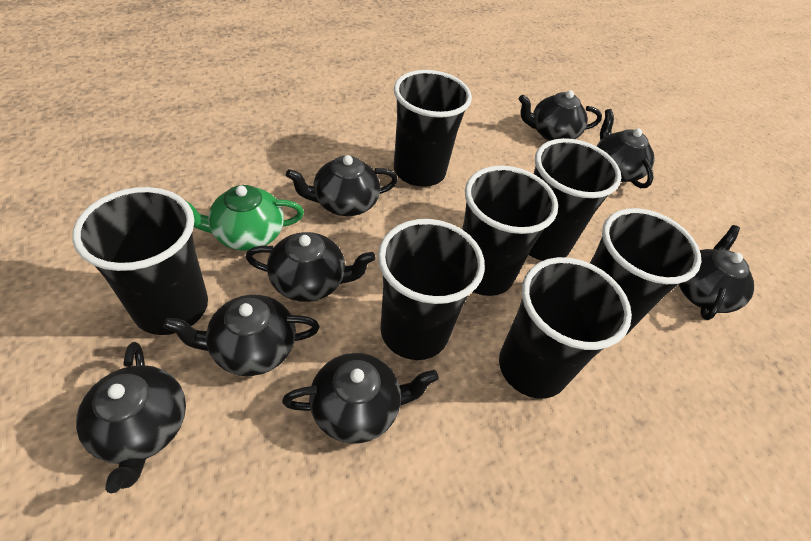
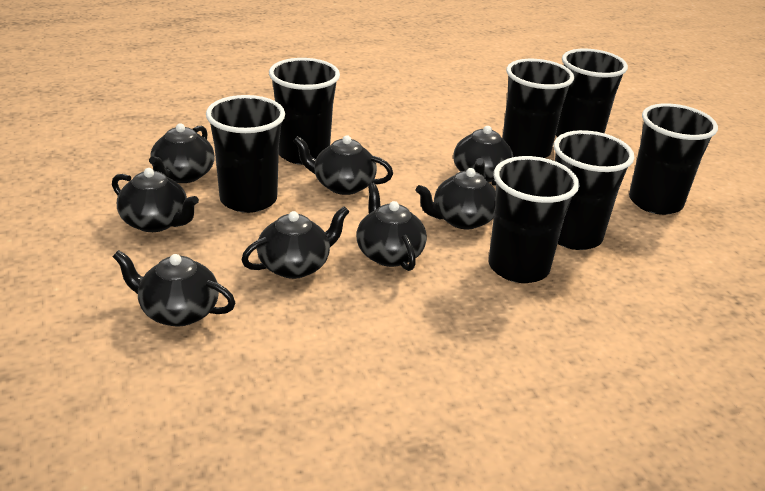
green teapot: [186,185,304,251] = 1 -> none = 0

